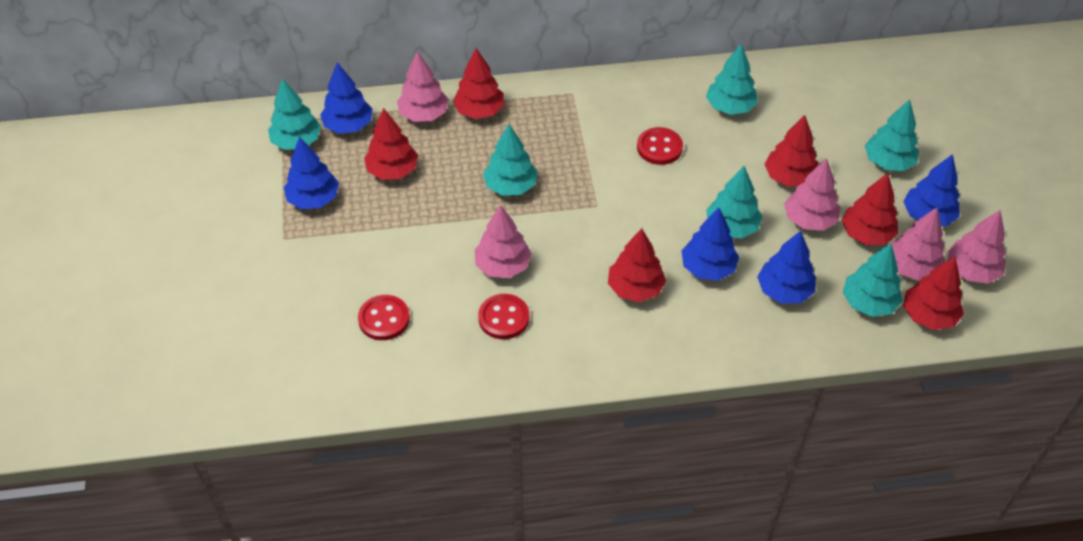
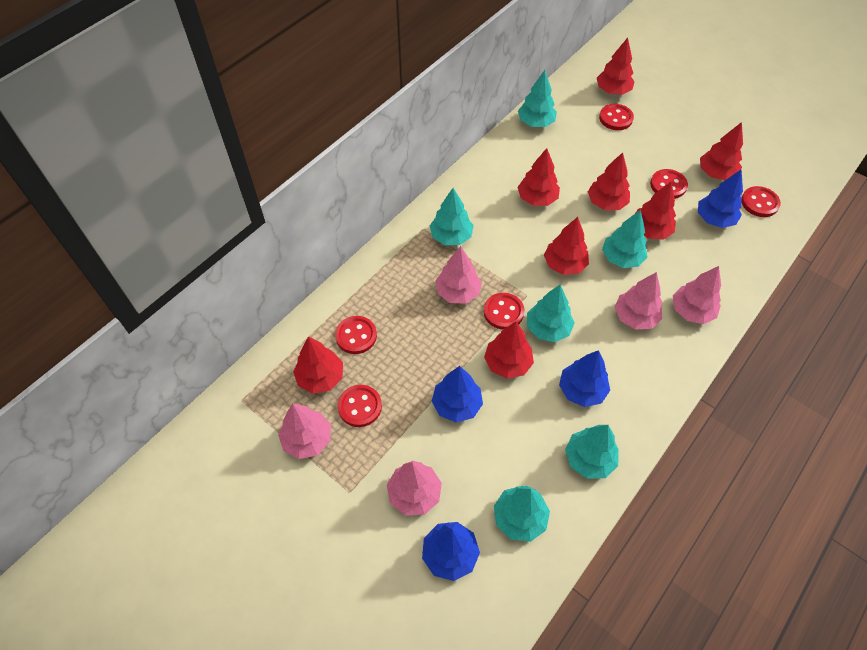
blue tree: [284,137,339,209] [320,62,372,134] [682,208,739,281] [757,231,816,303] [903,154,960,226] = 5 -> [422,522,480,581] [432,366,483,423] [559,350,610,407] [698,169,743,228] = 4
red button: [358,295,410,340] [478,294,529,339] [637,127,683,165] = 3 -> [335,316,377,354] [338,385,382,427] [484,293,525,330] [599,104,634,130] [650,169,688,199] [741,186,781,217] = 6
red tree: [364,108,418,180] [453,48,504,119] [608,228,666,302] [765,115,818,187] [842,173,898,245] [903,257,964,330] = 6 -> [293,337,343,394] [484,321,534,379] [517,148,560,206] [544,217,589,275] [588,152,630,210] [597,38,635,95] [636,181,676,240] [700,122,743,180] = 8

